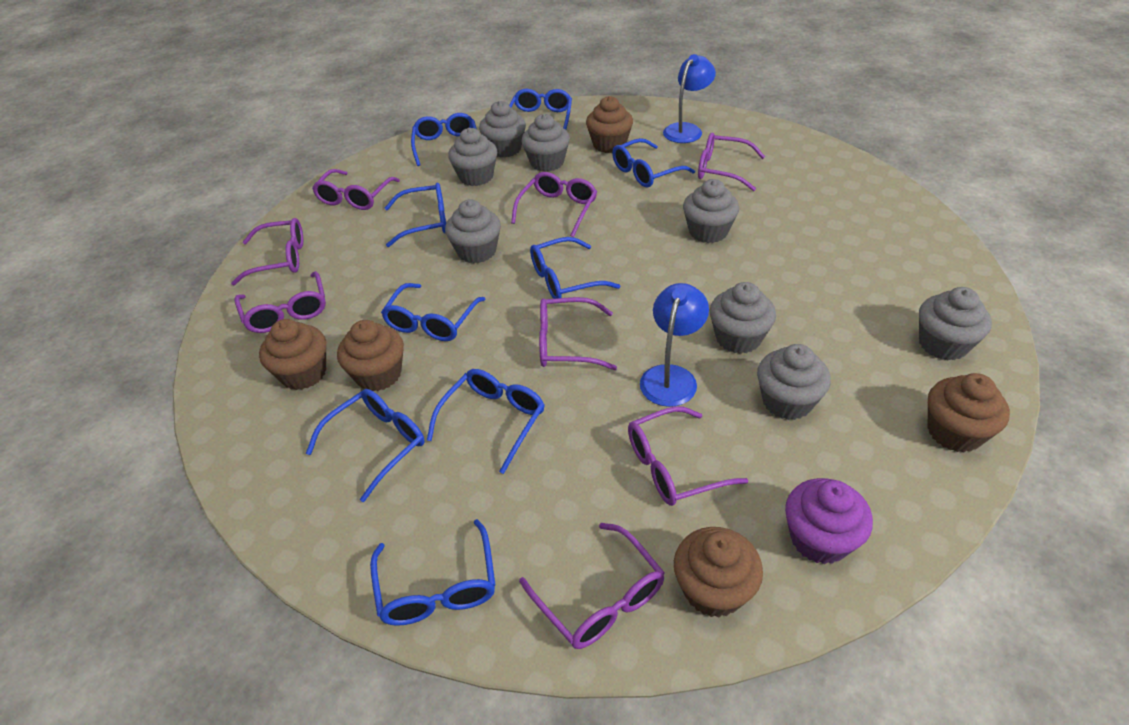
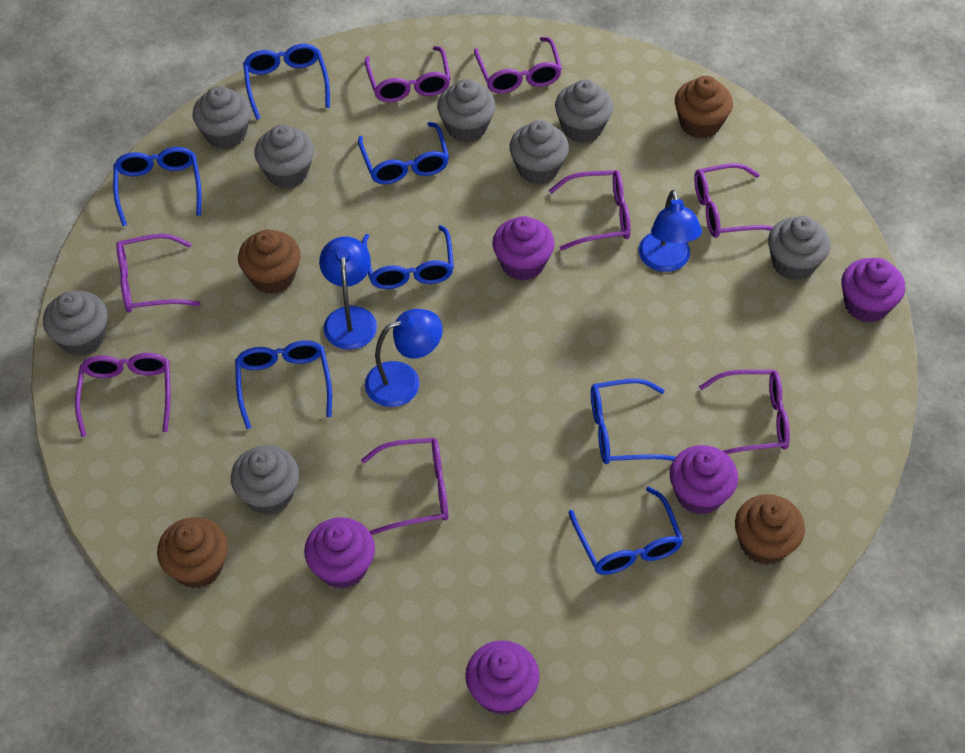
blue glasses: [306,389,425,502] [370,519,496,626] [381,283,485,341] [385,183,446,247] [411,113,477,166] [427,369,545,474] [509,89,572,130] [530,237,620,299] [612,138,695,187] = 9 -> [113,147,201,226] [235,340,332,429] [243,44,330,120] [358,122,449,184] [362,225,454,289] [568,487,683,575] [591,379,676,464] = 7
blue lamp: [640,283,709,407] [663,54,716,143] = 2 -> [319,236,377,350] [365,309,443,407] [638,190,702,272] = 3
brown cupcake: [259,319,326,390] [337,320,404,391] [586,96,633,153] [674,527,763,617] [928,373,1010,452] = 5 -> [157,517,228,588] [238,230,301,294] [675,76,733,139] [735,494,805,565] = 4
purple cupcake: [785,478,873,564] = 1 -> [304,517,375,589] [465,640,540,715] [492,216,555,281] [669,445,738,515] [842,258,905,323] = 5

